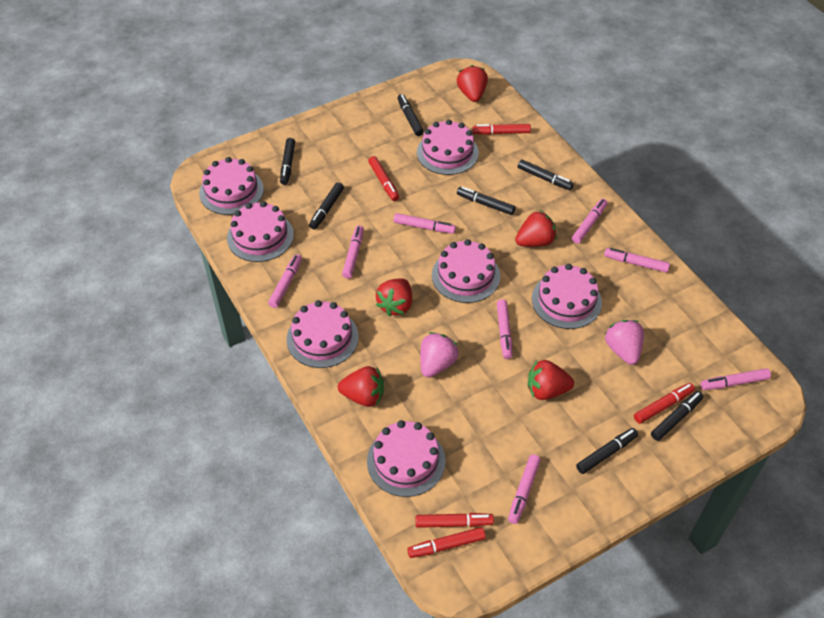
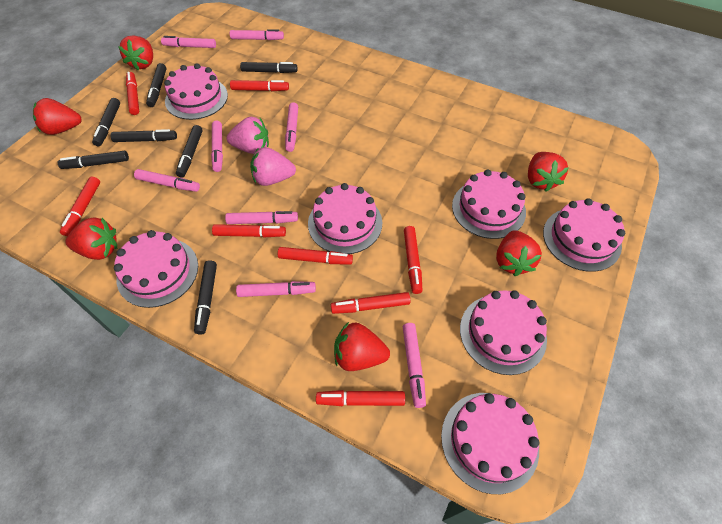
red marker: [368,156,399,201] [407,527,486,558] [415,513,494,528] [473,124,531,135] [634,383,695,424] = 5 -> [60,177,100,236] [126,72,139,115] [212,224,286,237] [230,80,289,91] [278,247,353,265] [316,390,405,406] [331,292,410,314] [404,226,423,294] = 8
red strawberry: [338,366,384,407] [376,278,412,316] [457,65,488,102] [515,210,557,247] [528,360,574,400] = 5 -> [33,98,81,135] [65,217,117,260] [119,35,153,70] [334,322,390,371] [496,230,542,276] [528,152,569,192] = 6

